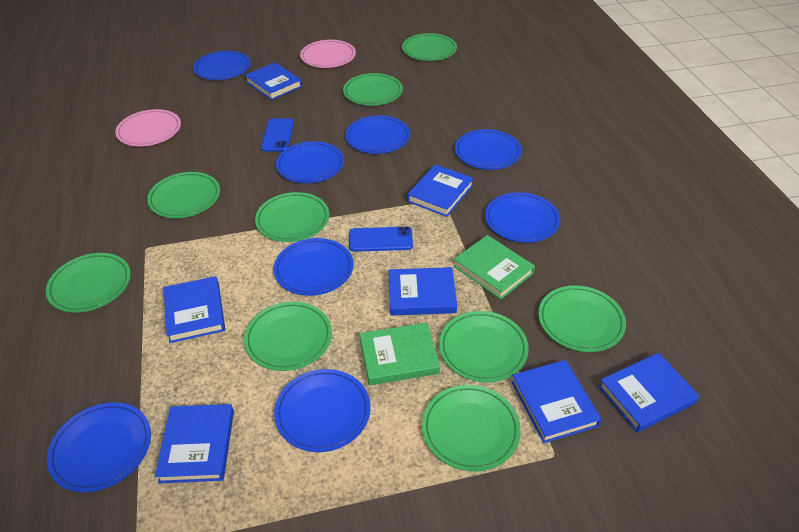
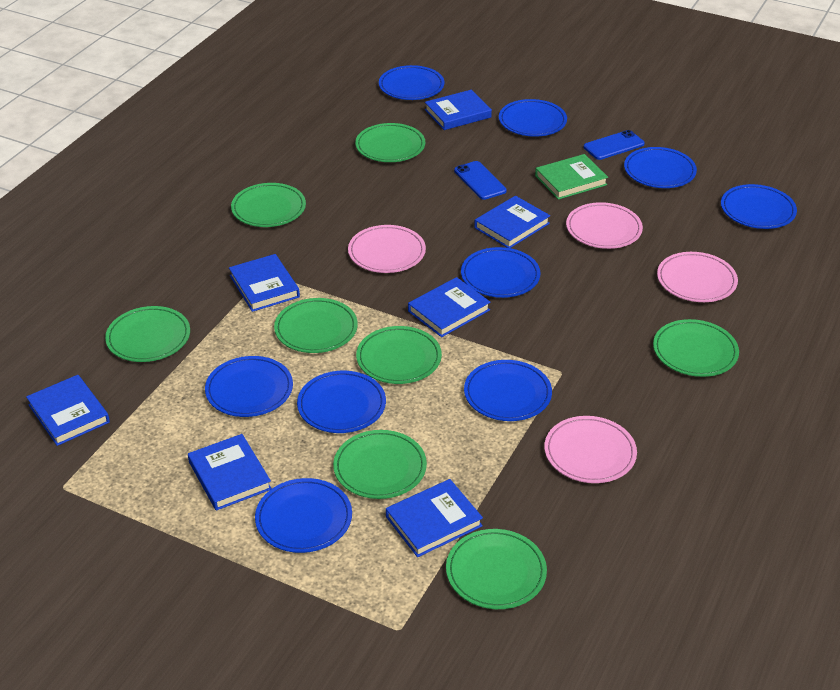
blue plate: [47,402,151,492] [193,51,251,80] [274,238,353,296] [274,369,370,452] [276,141,344,183] [346,115,410,154] [455,129,522,170] [485,192,560,243] = 8 -> [205,356,293,417] [255,478,352,553] [297,371,386,433] [379,65,444,100] [461,247,540,298] [464,360,552,421] [499,99,567,137] [624,147,697,188] [721,184,797,229] = 9
green book: [360,323,440,385] [454,235,535,299] = 2 -> [535,154,608,200] = 1
green plate: [46,253,131,313] [147,172,220,218] [244,302,332,371] [255,192,329,242] [343,73,403,106] [402,33,457,61] [422,385,521,472] [439,311,529,382] [538,285,626,352] = 9 -> [105,306,190,362] [231,183,306,227] [274,298,358,353] [333,430,427,499] [355,123,425,162] [356,326,442,384] [446,529,547,609] [653,319,739,377] = 8
pink plate: [115,109,181,146] [300,40,356,68] = 2 -> [348,225,426,273] [544,416,637,483] [566,202,643,249] [657,252,738,302] = 4

